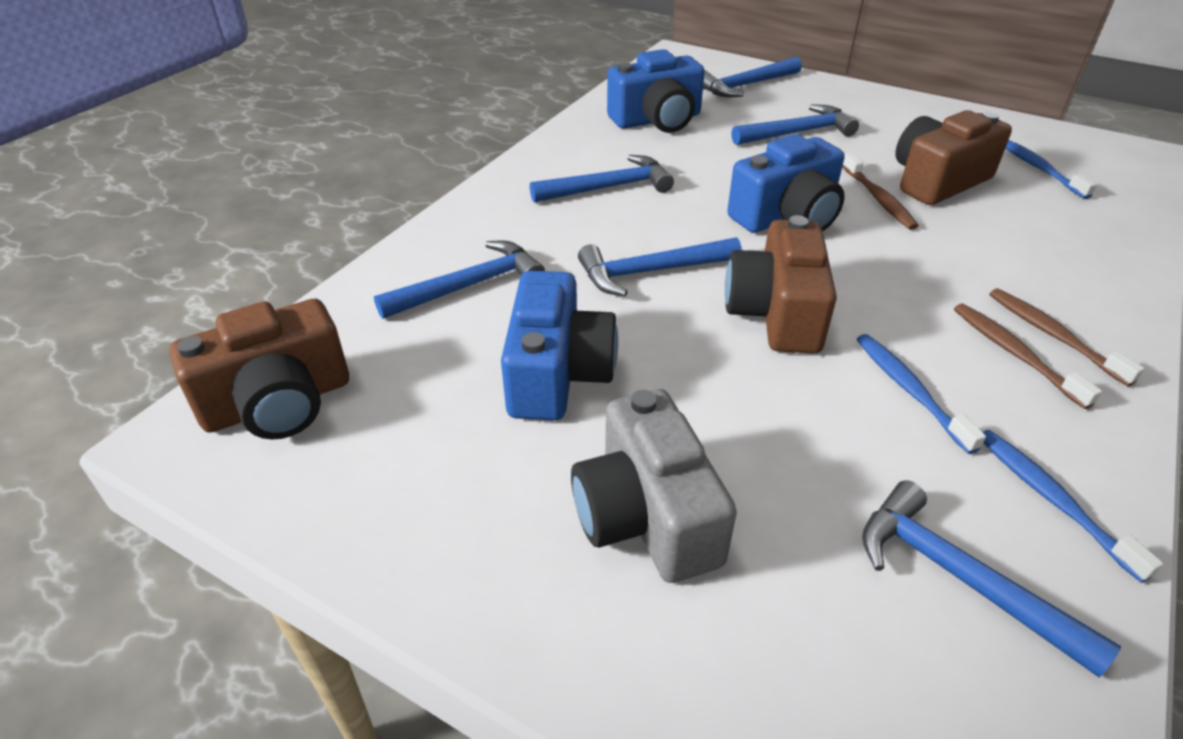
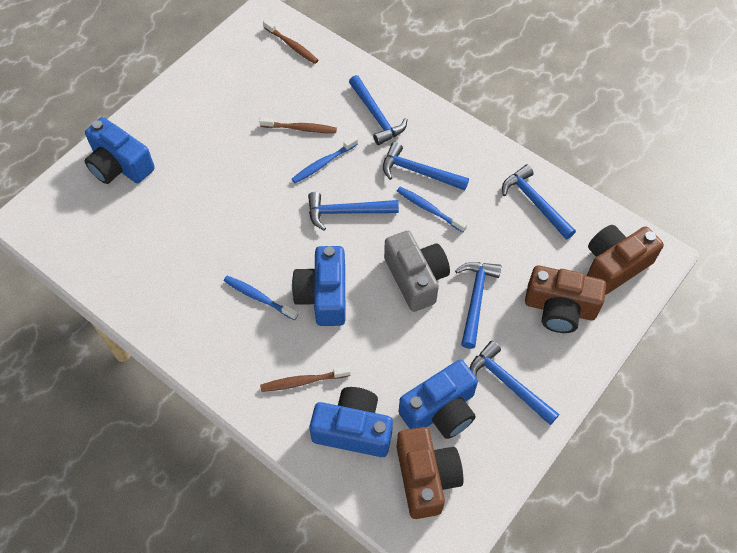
blue camera: [501,271,618,420] [607,49,705,133] [727,134,845,233] = 3 -> [85,117,155,184] [292,246,345,326] [310,387,393,457] [399,360,478,439] = 4

